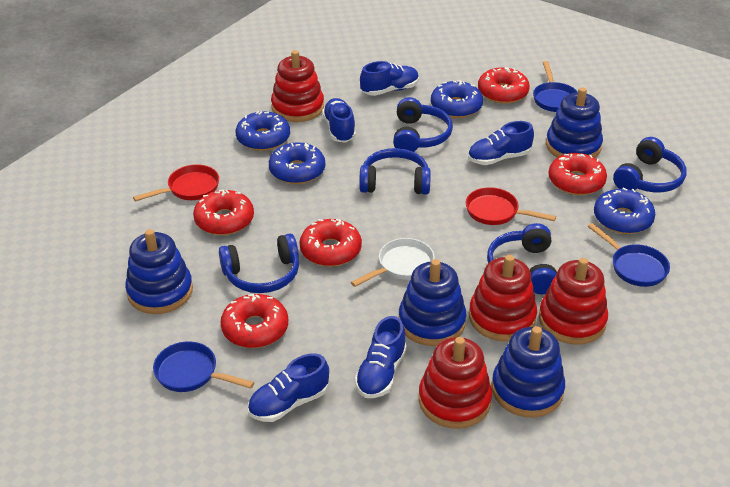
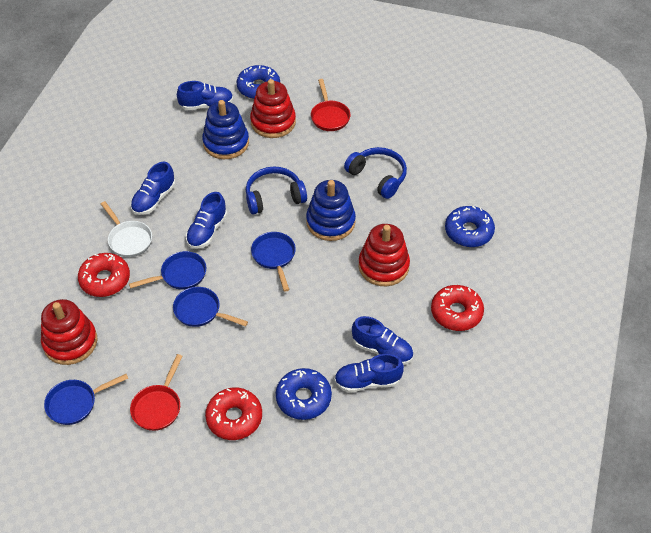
blue donut: [236,111,290,151] [269,142,325,184] [431,80,483,118] [594,188,655,234] = 4 -> [236,65,280,99] [276,368,332,420] [445,206,495,247] = 3
blue headphones: [219,233,299,293] [359,148,431,195] [393,97,453,152] [487,223,557,294] [613,137,687,193] = 5 -> [246,167,307,214] [344,147,407,199] = 2
blue pan: [153,341,254,392] [533,61,578,112] [588,223,670,287] = 3 -> [44,374,128,425] [129,251,206,290] [173,287,248,327] [251,232,296,292] = 4
blue stacking toy: [125,229,193,314] [399,259,466,346] [491,326,565,417] [546,87,603,158] = 4 -> [202,100,249,159] [306,180,356,241] = 2
red donut: [193,190,254,235] [221,294,288,348] [299,219,362,267] [478,67,530,104] [548,153,607,195] = 5 -> [78,253,130,297] [205,388,262,440] [431,285,484,331] = 3
red stacking toy: [271,50,324,122] [419,337,492,429] [469,255,537,341] [539,258,608,345] = 4 -> [41,299,98,365] [250,79,296,138] [358,224,410,286] = 3

